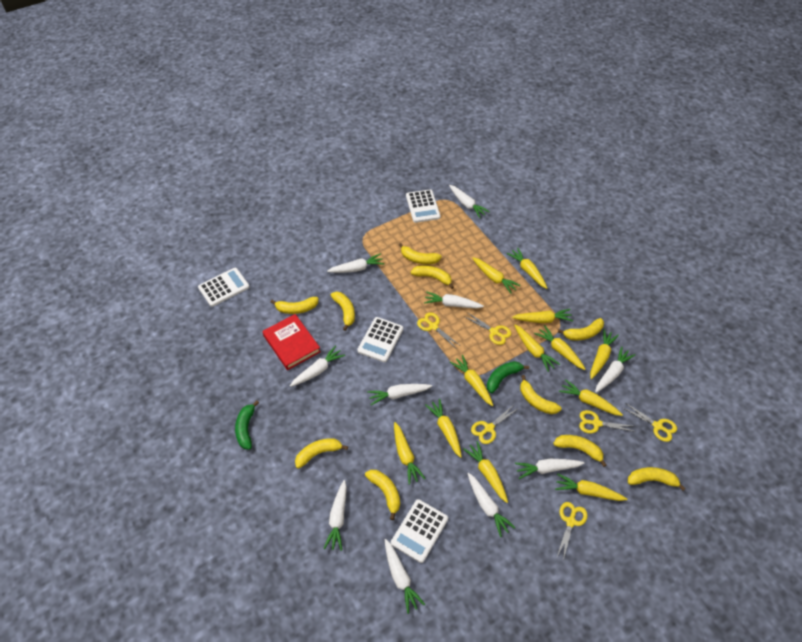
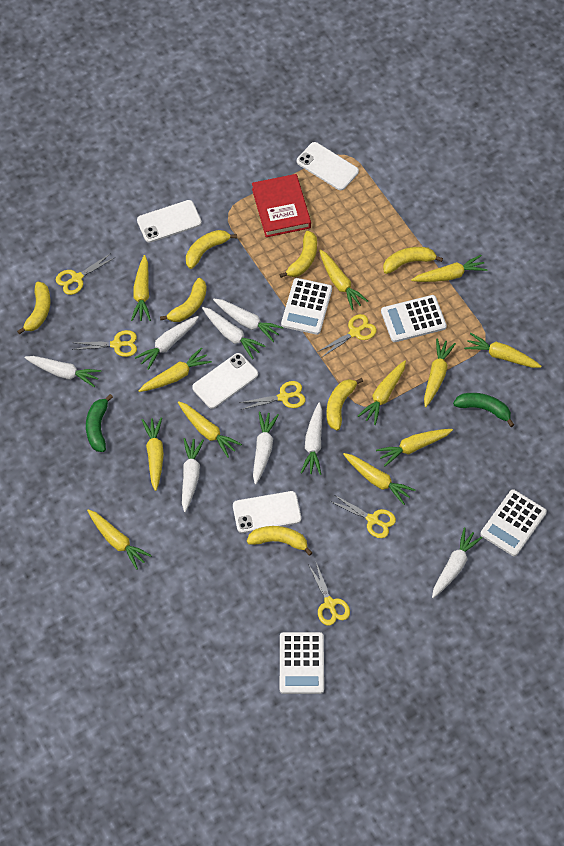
white carrot: [290,345,345,387] [323,480,347,551] [327,253,384,273] [367,384,432,405] [385,539,425,614] [424,291,484,308] [449,185,490,218] [468,473,516,537] [515,459,584,479] [595,346,635,393] = 10 -> [25,356,101,387] [134,316,199,370] [182,438,204,512] [202,307,266,359] [213,299,284,342] [253,411,279,484] [301,403,322,475] [432,527,483,598] = 8
white phone: none = 0 -> [137,200,202,243] [192,353,258,409] [233,491,301,533] [297,142,359,190] = 4
yellow banana: [271,297,319,314] [295,438,348,469] [331,292,355,331] [365,470,400,520] [399,243,442,264] [411,265,454,289] [520,375,561,414] [553,435,607,467] [558,318,604,341] [628,467,685,491] = 10 -> [17,282,50,334] [160,278,207,322] [186,230,237,269] [247,526,313,556] [279,231,317,278] [327,378,363,430] [383,247,443,274] = 7

